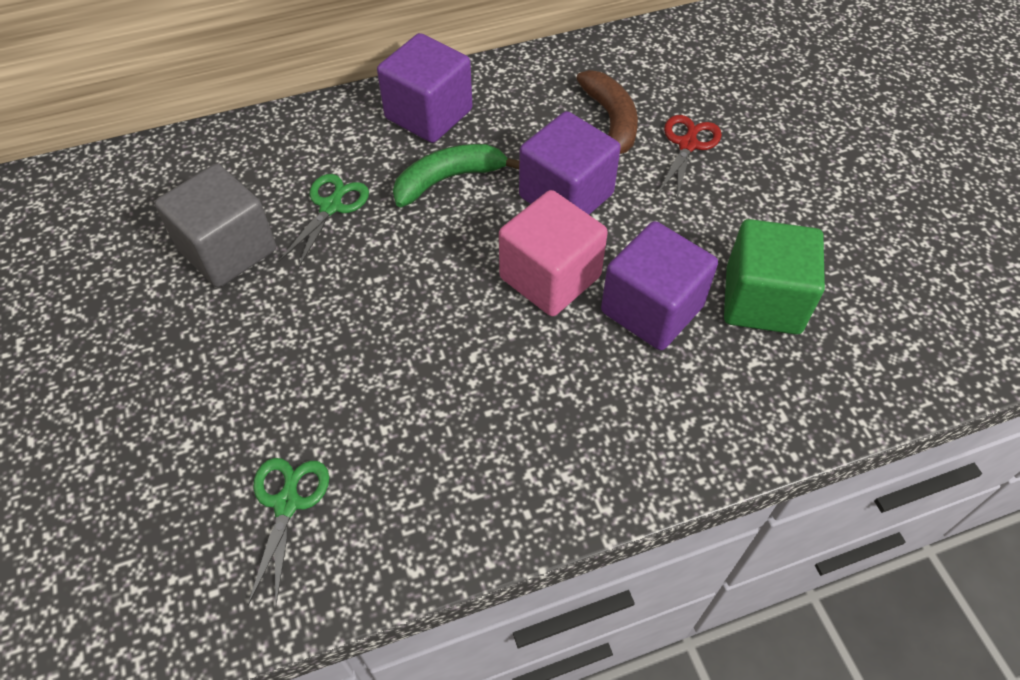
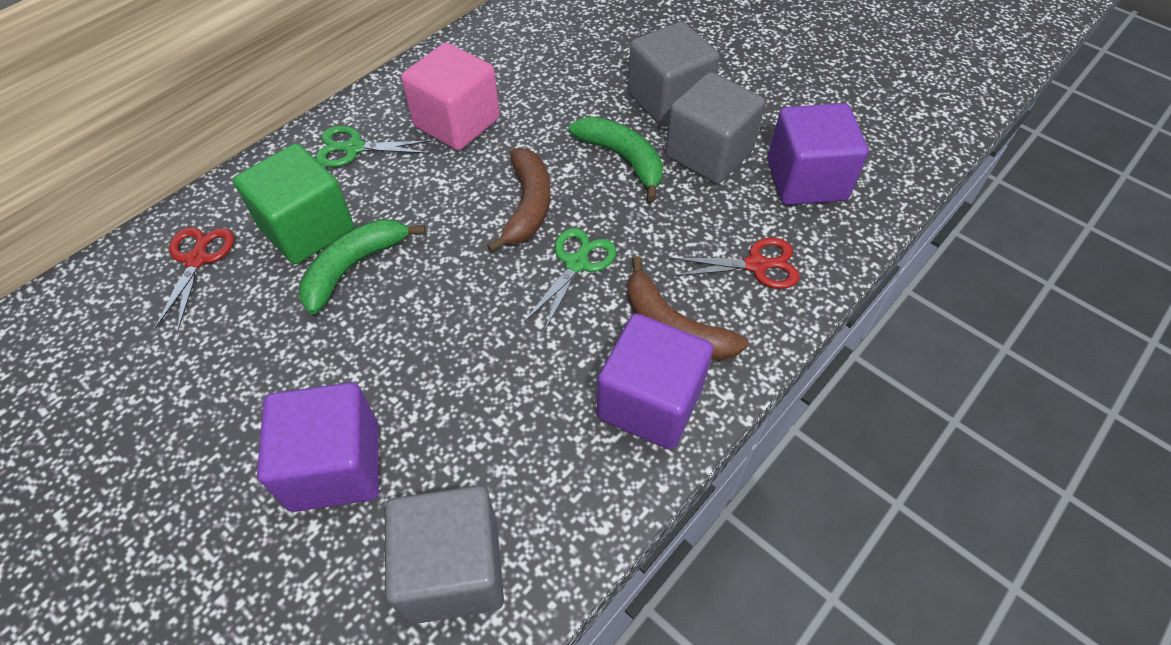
brown banana: [576,70,638,154] = 1 -> [487,148,550,253] [628,256,748,361] = 2
green banana: [393,144,519,207] = 1 -> [299,219,425,314] [569,116,663,201] = 2
grey cube: [155,164,276,287] = 1 -> [385,486,504,624] [628,21,720,126] [665,72,765,184] = 3
red scissors: [657,115,722,199] = 1 -> [154,227,234,331] [669,238,800,289] = 2

